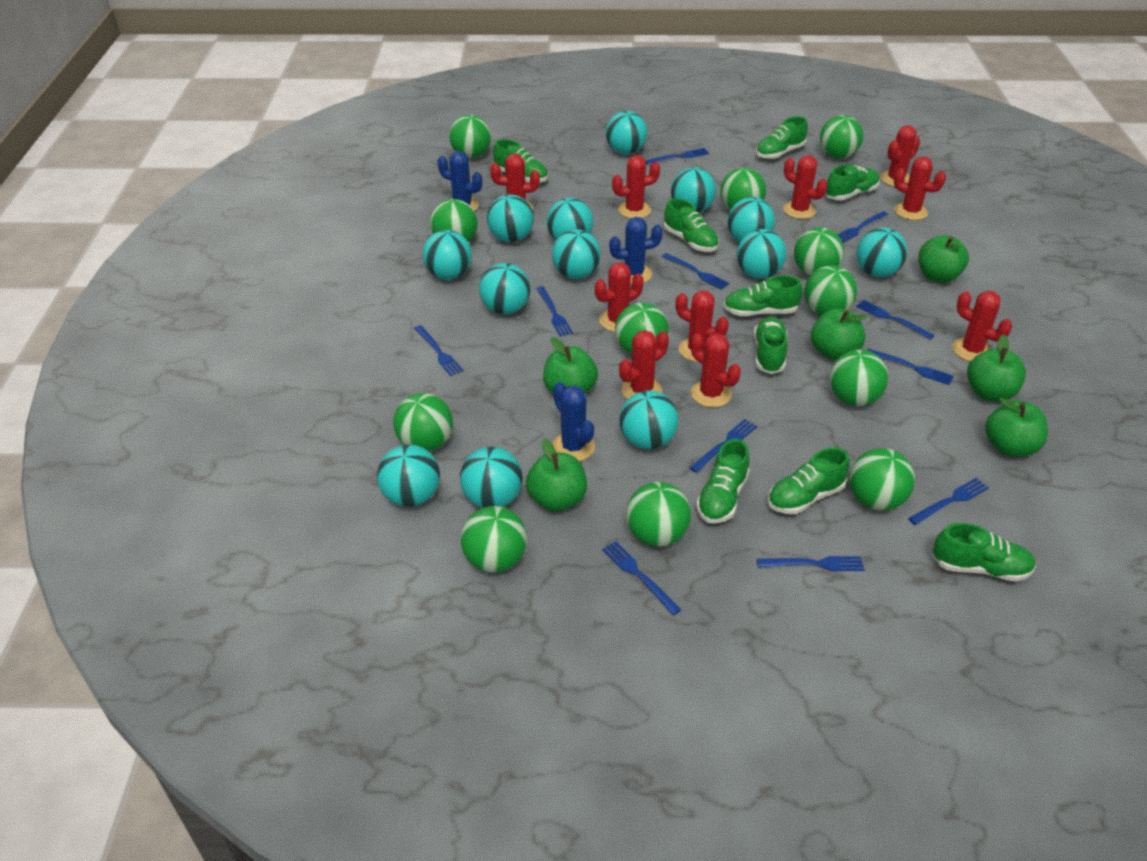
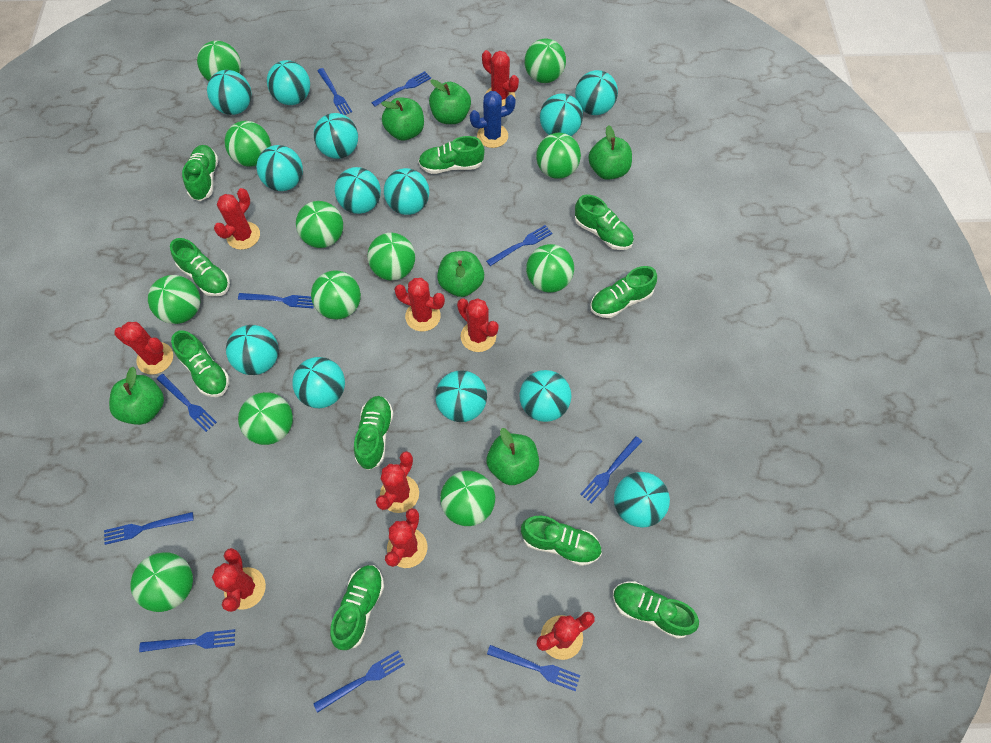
blue cactus: [437,151,482,211] [552,382,595,461] [609,217,663,284] = 3 -> [470,91,516,148] = 1
blue fork: [414,325,463,376] [536,286,573,337] [602,541,681,615] [646,148,709,164] [662,253,729,290] [689,419,757,473] [757,556,864,571] [838,211,888,243] [856,300,935,340] [867,349,954,385] [908,478,989,525] = 11 -> [104,512,194,545] [139,629,235,652] [157,374,217,432] [238,293,314,308] [313,651,405,713] [317,68,352,115] [371,71,431,107] [486,225,552,266] [487,645,580,691] [580,436,642,504] = 10
green shoe: [493,139,548,183] [664,198,719,252] [696,439,749,524] [723,275,802,316] [754,317,787,374] [756,116,808,159] [767,447,850,514] [825,165,880,200] [932,523,1036,582] = 9 -> [170,238,230,297] [171,330,229,397] [182,145,219,201] [330,565,384,650] [354,396,394,470] [418,136,484,174] [521,516,602,566] [575,194,634,250] [590,266,657,318] [613,581,699,639] = 10
red cactus: [490,153,540,210] [595,262,643,332] [612,155,660,218] [619,330,669,400] [676,291,729,362] [691,333,741,407] [783,155,827,219] [880,125,920,187] [894,156,946,220] [952,291,1012,361] = 10 -> [114,322,173,374] [212,548,266,612] [214,188,260,250] [376,451,419,513] [385,508,427,568] [394,278,445,331] [457,298,499,352] [482,50,519,106] [536,612,595,660] = 9

